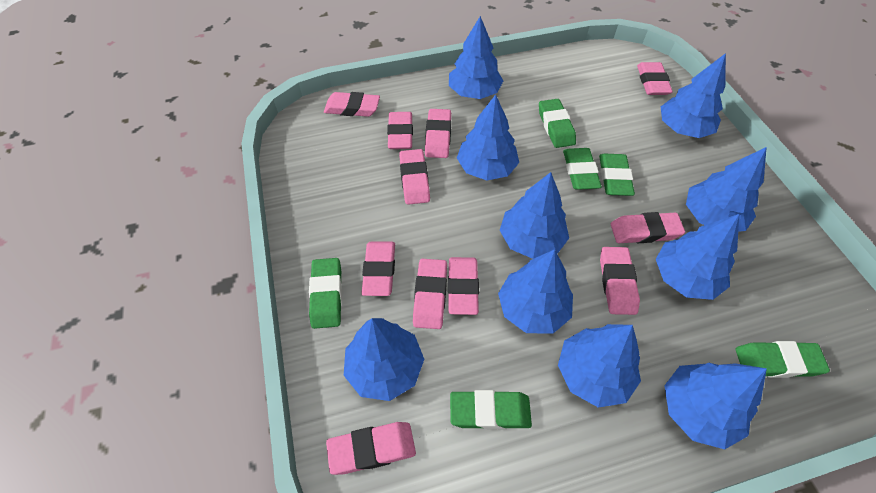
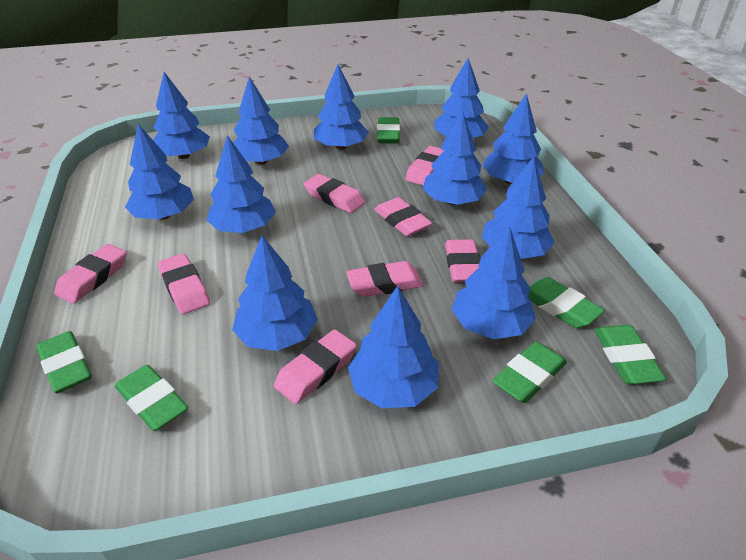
blue tree: [344,318,424,401] [449,16,503,99] [457,95,519,181] [498,249,573,334] [500,172,569,259] [558,324,641,408] [656,214,739,300] [661,53,726,138] [664,363,767,449] [686,147,767,232] = 10 -> [125,124,194,219] [153,72,210,159] [207,135,276,233] [232,236,318,351] [233,76,289,165] [314,64,369,150] [348,286,439,408] [423,111,487,205] [435,58,489,138] [451,226,536,339] [482,93,544,184] [482,157,555,259] = 12
pink eraser: [324,92,380,117] [326,422,416,475] [362,241,395,296] [387,112,413,149] [399,149,430,205] [413,259,447,329] [425,109,451,158] [448,257,479,315] [600,247,640,315] [611,212,685,243] [637,62,673,95] = 11 -> [54,244,126,303] [158,253,210,314] [274,329,357,404] [304,174,365,213] [346,261,424,297] [374,197,432,236] [405,146,443,185] [445,240,481,282] = 8

